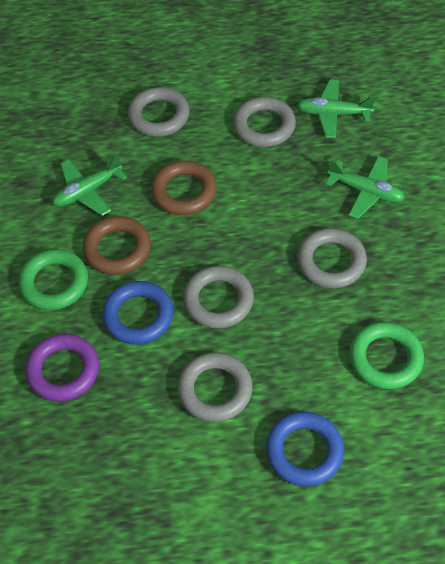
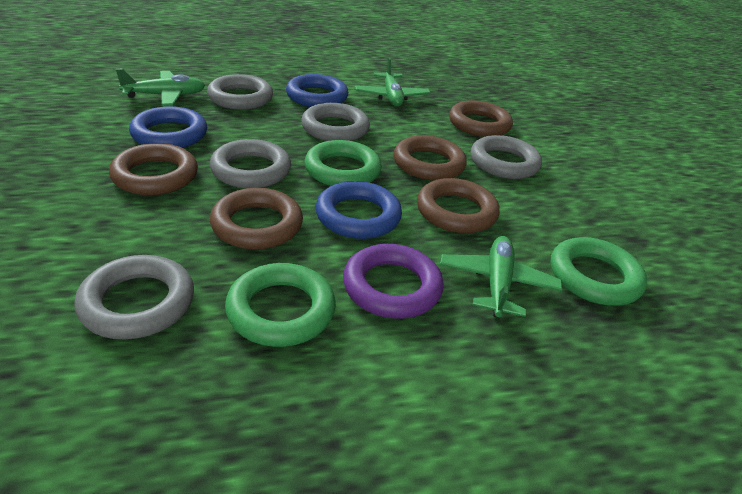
blue ring: [102,281,174,345] [266,412,344,486] = 2 -> [129,106,207,148] [286,74,348,107] [316,181,402,239] = 3
brown ring: [83,216,151,275] [151,160,217,215] = 2 -> [109,143,198,195] [210,188,303,250] [393,135,467,181] [417,178,500,233] [449,100,513,137] = 5
green ring: [19,249,88,310] [350,322,424,389] = 2 -> [225,263,336,347] [304,140,382,186] [551,237,647,306] = 3

